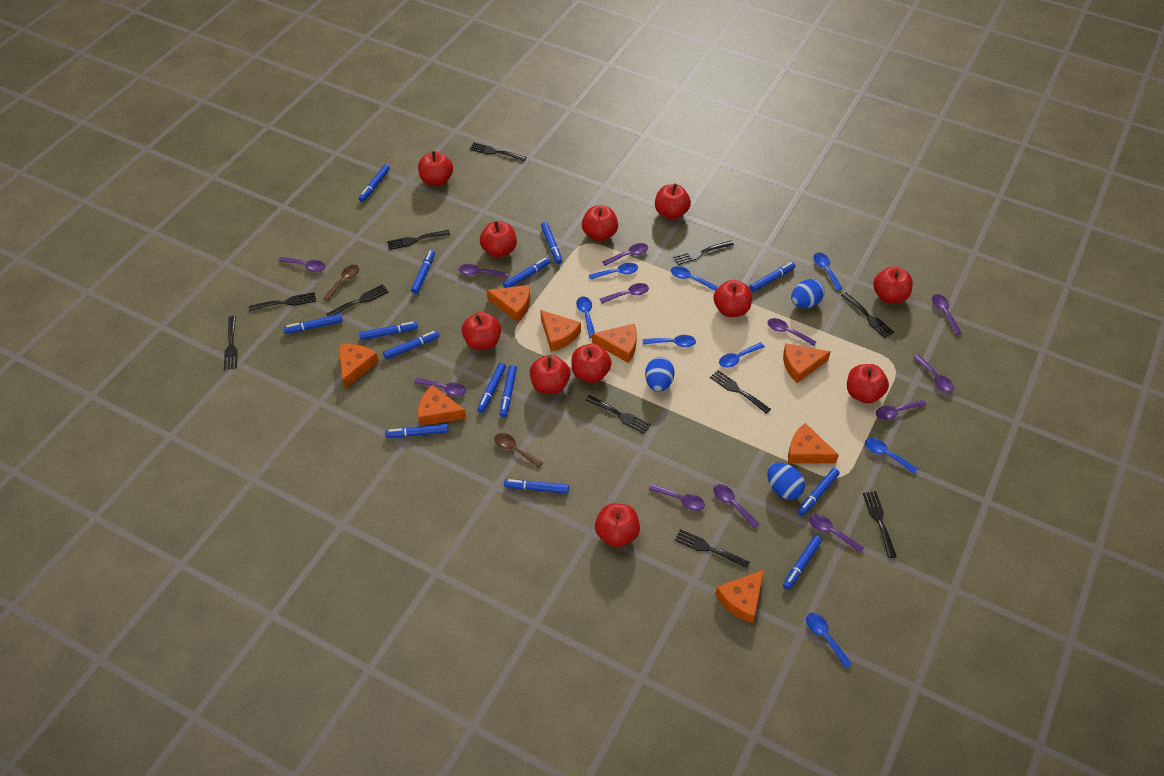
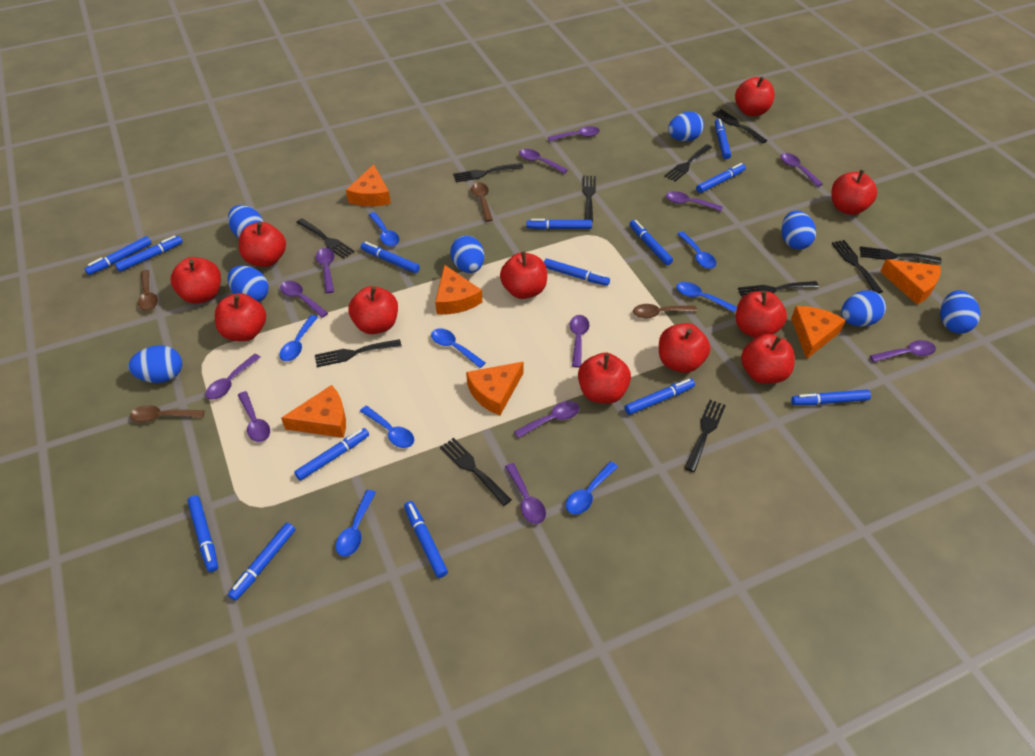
blue egg: [645,357,675,392] [767,463,805,500] [791,279,824,308] = 3 -> [128,345,182,383] [227,266,269,302] [228,205,264,238] [450,235,484,273] [668,111,704,142] [782,211,816,250] [841,291,886,326] [940,290,981,334] = 8
brown spoon: [323,265,359,301] [494,433,543,468] = 2 -> [130,405,205,423] [138,270,158,311] [471,182,493,222] [633,304,697,318] = 4
orange cheese: [339,344,379,388] [418,385,466,426] [487,285,530,322] [540,310,581,352] [592,324,637,363] [715,570,764,623] [783,343,831,383] [788,423,839,463] = 8 -> [281,385,346,438] [346,165,391,206] [435,264,482,314] [466,362,523,415] [791,306,846,359] [880,259,941,305] = 6

